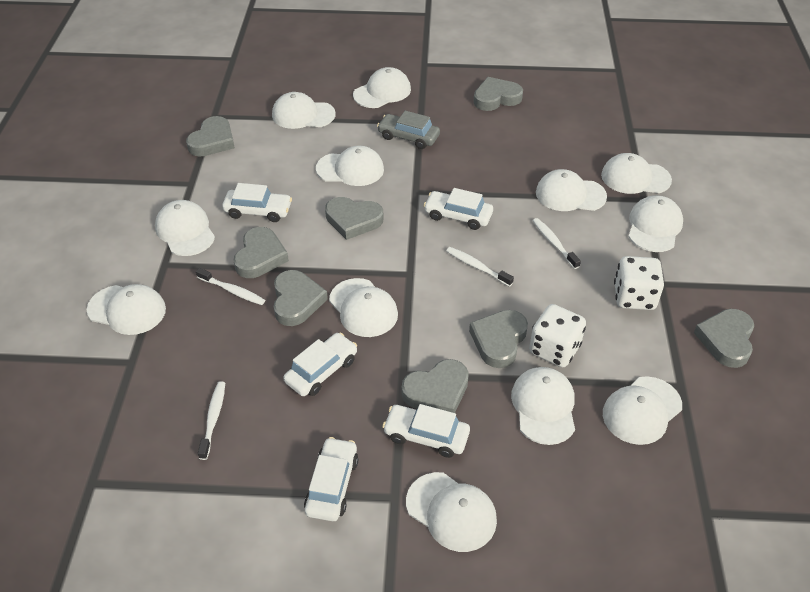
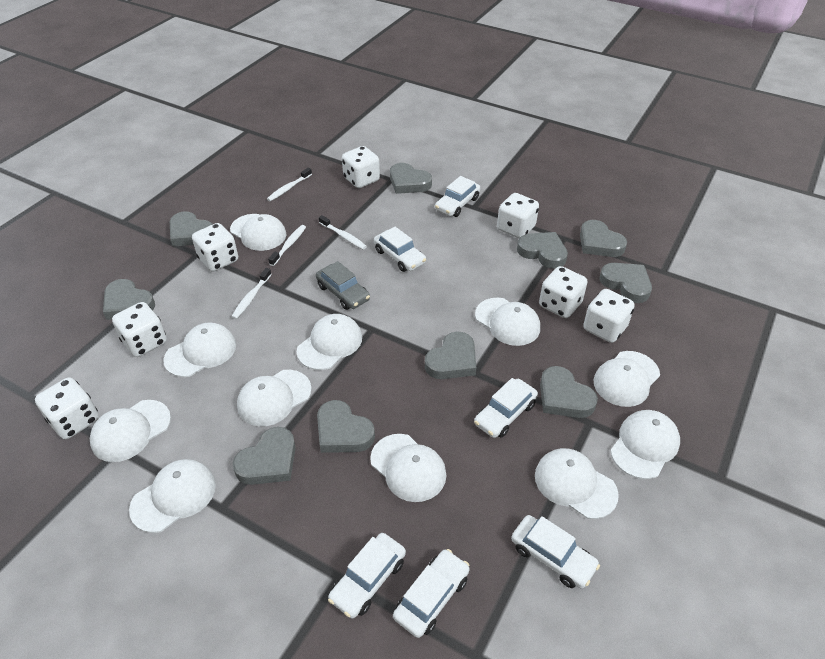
grey heart: [186,116,235,157] [233,227,289,278] [273,270,328,326] [325,197,383,240] [402,359,469,413] [469,310,528,368] [473,77,523,111] [694,309,754,368] = 8 -> [103,279,155,320] [170,212,213,247] [233,427,296,485] [317,400,375,453] [390,163,432,194] [425,331,476,379] [517,232,568,269] [540,366,598,418] [580,220,627,257] [599,263,652,303] = 10
white cap: [87,284,166,335] [155,200,215,256] [272,92,335,129] [316,146,384,186] [329,278,398,337] [353,67,411,108] [406,472,497,552] [511,367,575,445] [536,169,607,211] [601,153,672,194] [603,376,682,445] [628,195,683,252] = 12 -> [90,400,171,462] [129,459,216,533] [163,323,236,377] [230,214,286,251] [237,370,312,426] [297,314,362,370] [370,434,446,502] [475,298,540,346] [535,448,619,519] [594,351,660,407] [610,410,680,479] = 11
white car: [222,183,292,222] [283,333,357,396] [304,437,358,521] [382,404,470,458] [423,188,493,230] = 5 -> [328,533,406,619] [374,227,426,272] [393,549,469,638] [435,176,480,217] [474,378,538,438] [511,515,600,589] = 6
white dice: [529,304,586,367] [614,256,664,310] = 2 -> [35,378,99,439] [112,302,167,357] [192,223,238,272] [342,146,380,188] [497,193,539,238] [539,266,588,318] [583,289,635,343] = 7

